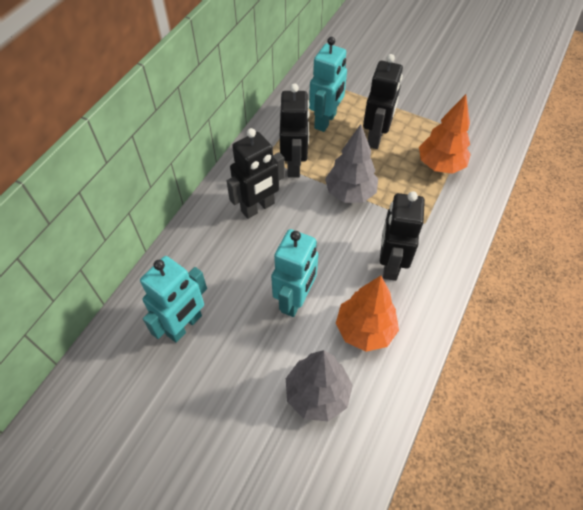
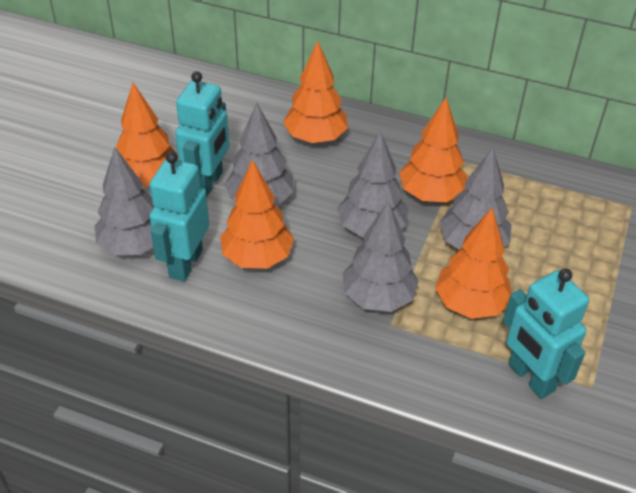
black robot: [227,128,285,219] [280,84,309,178] [363,54,403,149] [380,191,425,281] = 4 -> none = 0
grey tree: [286,350,353,422] [325,124,378,203] = 2 -> [95,147,154,255] [225,102,294,206] [337,131,409,238] [343,201,419,312] [439,147,511,250] = 5
orange tree: [336,276,399,352] [419,94,471,174] = 2 -> [116,83,179,187] [220,160,294,269] [283,41,348,143] [399,98,468,202] [435,208,512,319] = 5

